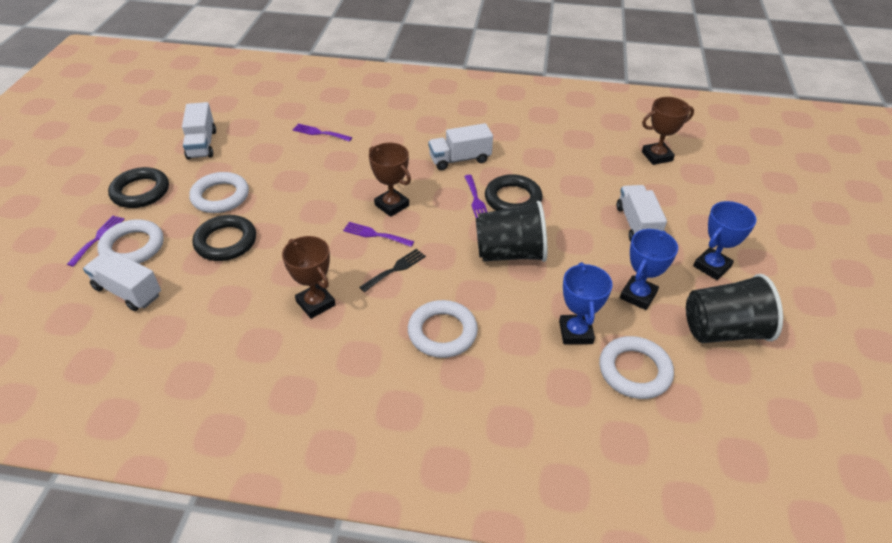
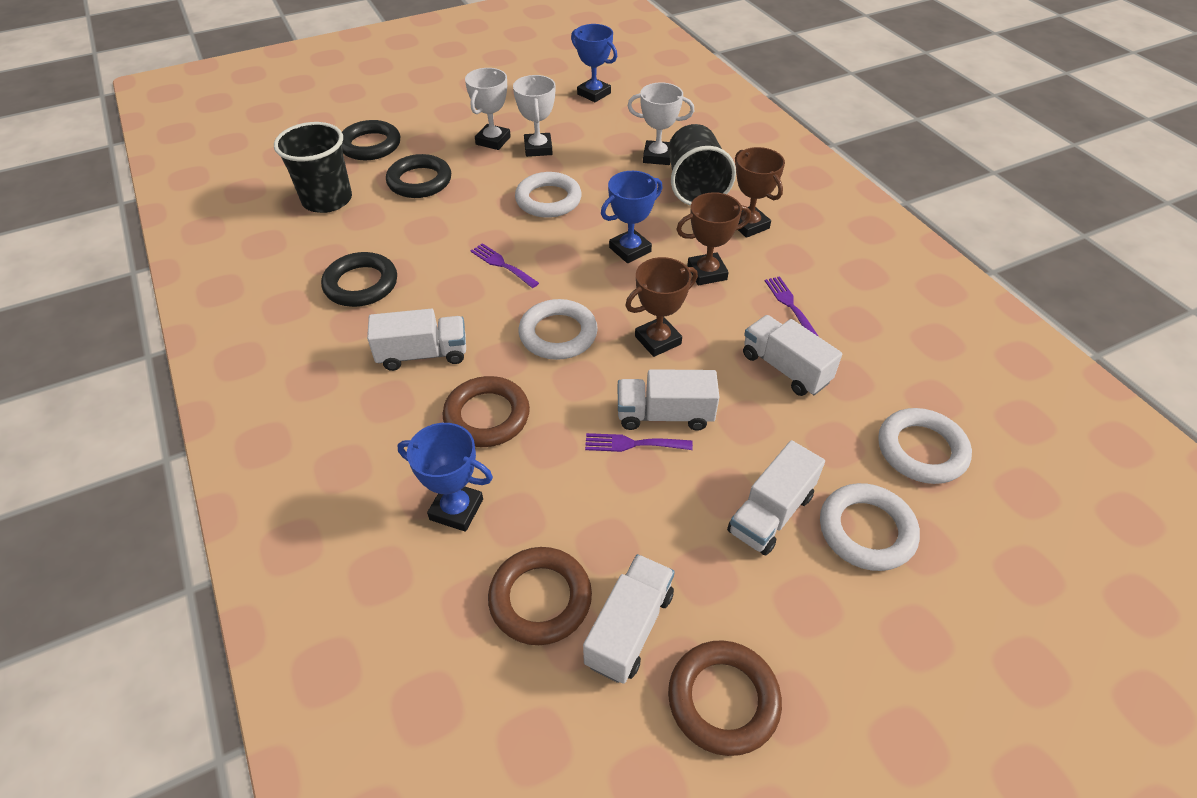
black fork: [359,249,426,292] = 1 -> none = 0
brown ring: none = 0 -> [442,376,530,447] [488,547,592,645] [668,640,782,756] = 3
purple fork: [67,216,125,267] [293,124,352,142] [343,222,414,247] [464,175,487,218] = 4 -> [471,243,539,288] [585,433,693,452] [765,276,819,337] = 3
white trophy: none = 0 -> [465,68,511,150] [513,75,555,157] [628,83,694,165] = 3
white truck: [83,252,161,311] [182,102,216,160] [428,123,493,170] [617,185,667,241] = 4 -> [367,309,466,371] [583,554,675,684] [618,369,719,431] [727,440,825,555] [743,315,842,396] = 5

